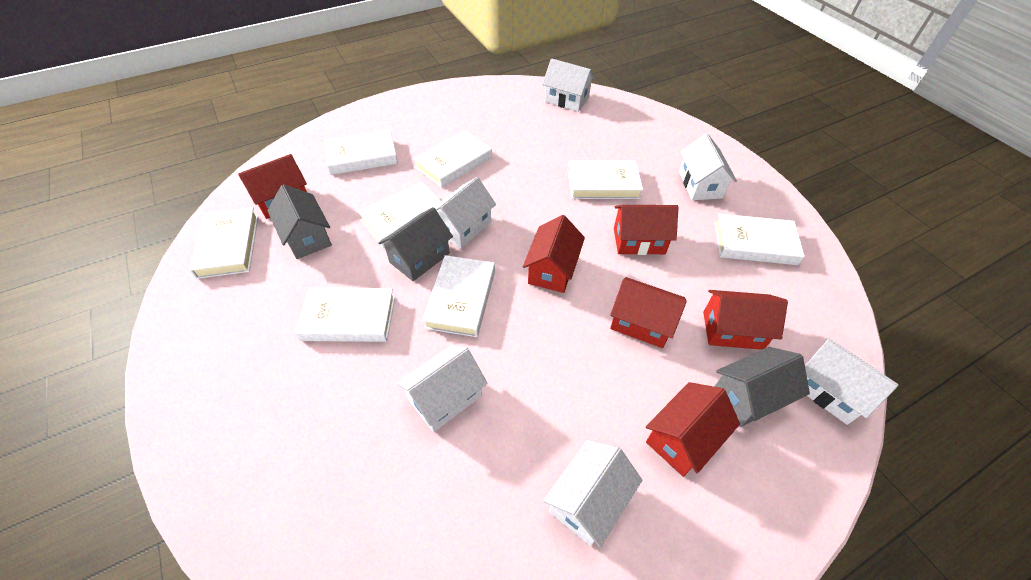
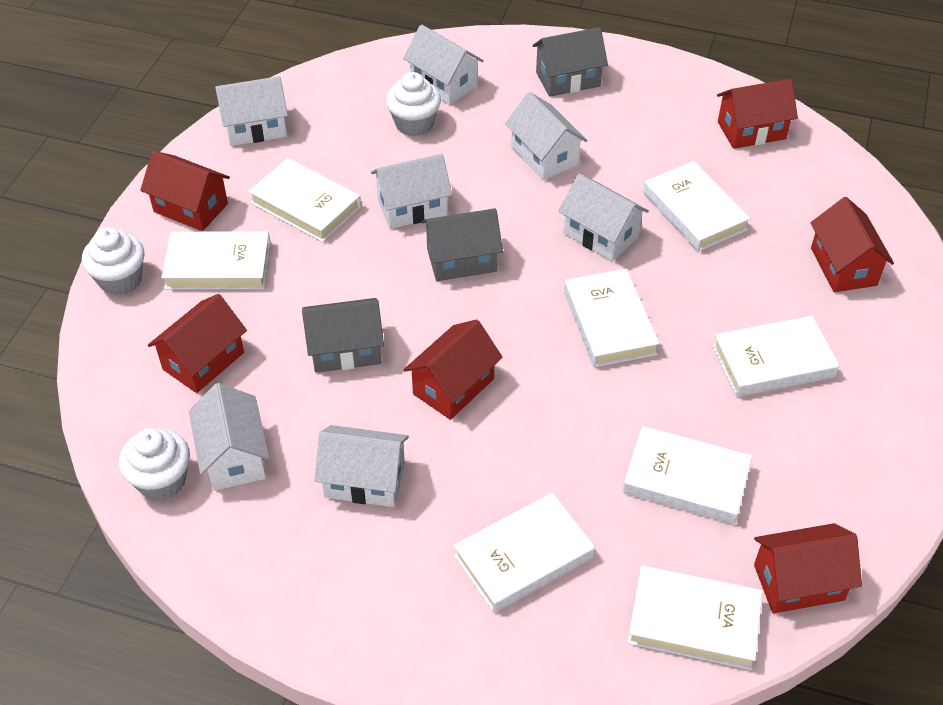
white cupcake: none = 0 -> [82,227,144,295] [119,428,190,501] [386,72,441,136] = 3
white house: [397,344,488,432] [434,177,496,249] [542,58,595,112] [543,440,642,547] [679,133,737,200] [805,338,899,425] = 6 -> [189,383,269,491] [215,76,288,146] [315,425,409,507] [371,154,452,229] [403,24,484,105] [505,92,587,180] [558,174,649,261] = 7

